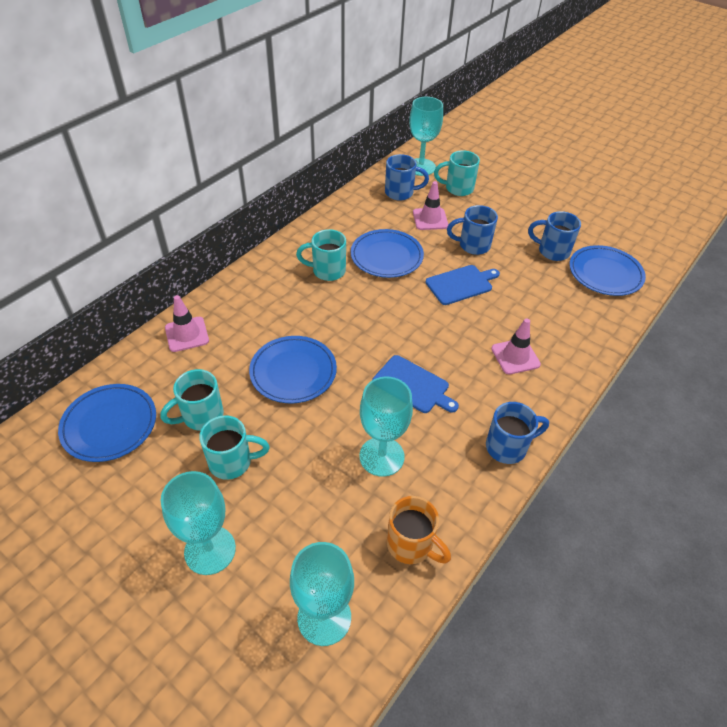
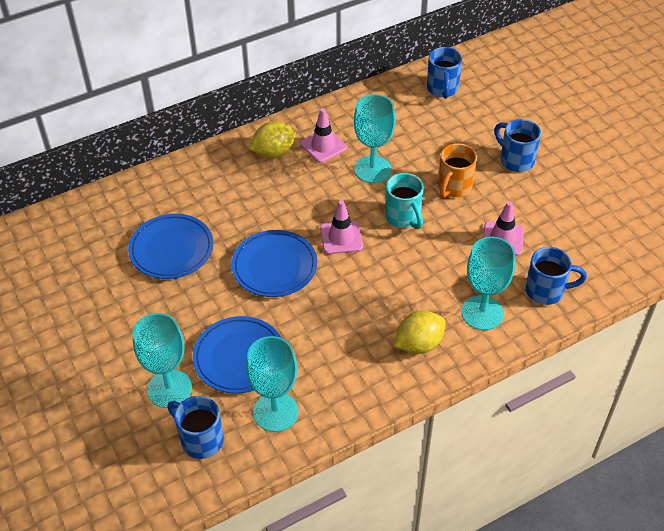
blue cutting board: [372,355,459,413] [425,265,500,305] = 2 -> none = 0
blue plate: [58,384,156,462] [249,336,337,404] [351,229,424,278] [569,245,646,296] = 4 -> [128,214,213,279] [193,316,281,394] [231,230,317,297] = 3
turquoise mug: [160,369,224,430] [199,415,270,480] [296,229,346,281] [434,150,480,196] = 4 -> [385,173,424,229] = 1
yellow lemon: none = 0 -> [249,122,296,158] [394,311,446,354] = 2

